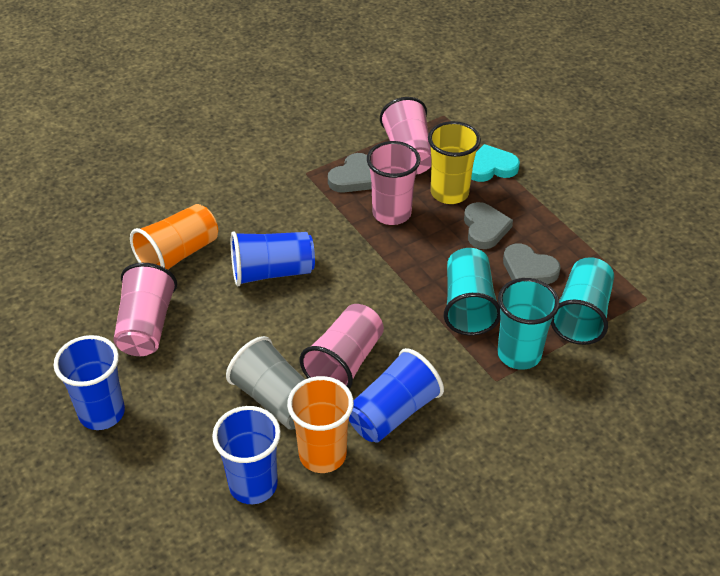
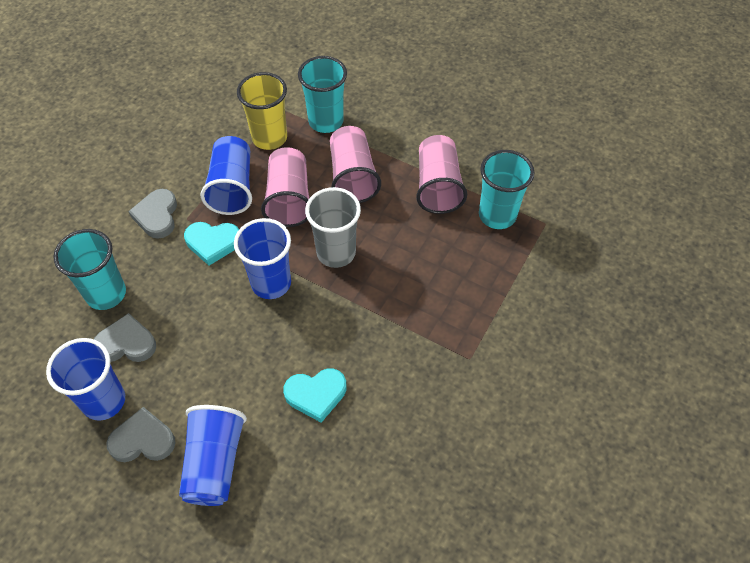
orange cup: [130,204,218,270] [287,376,354,473] = 2 -> none = 0
pink cup: [113,263,177,356] [300,304,384,389] [367,141,420,225] [380,97,431,175] = 4 -> [261,147,309,227] [330,126,381,203] [416,135,467,214] = 3
turquoise heart: [471,144,520,182] = 1 -> [184,222,239,266] [283,368,347,423] = 2

